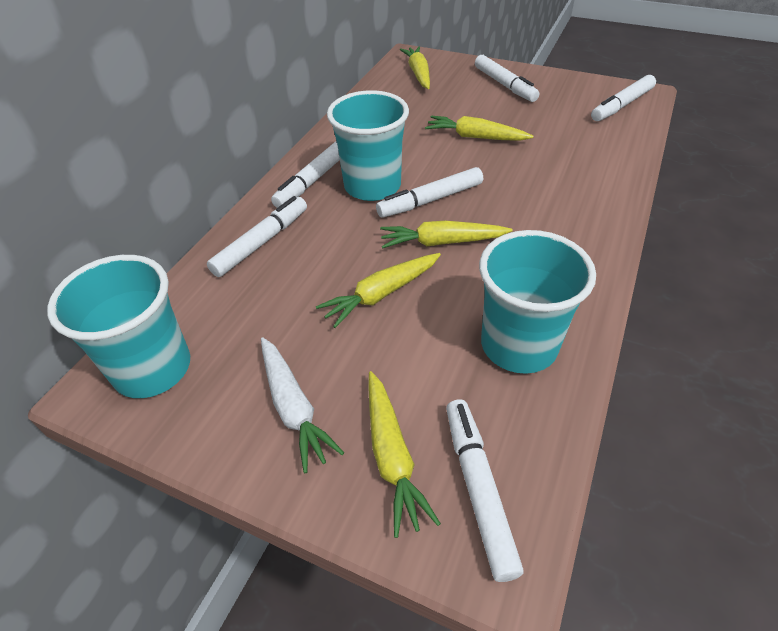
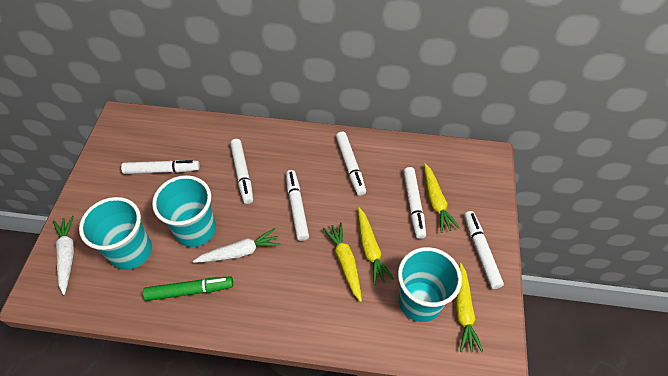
green marker: none = 0 -> [143,276,233,301] = 1
white carrot: [261,337,344,473] = 1 -> [53,216,74,295] [193,228,280,263] = 2
yellow carrot: [316,253,441,328] [368,371,441,538] [380,221,513,248] [400,46,430,89] [425,116,533,141] = 5 -> [323,222,362,302] [358,207,394,285] [424,163,460,233] [456,263,483,352] = 4

